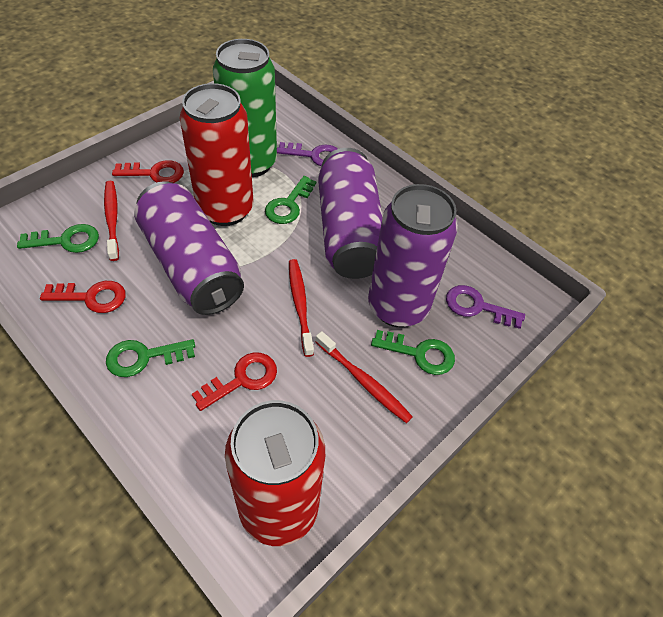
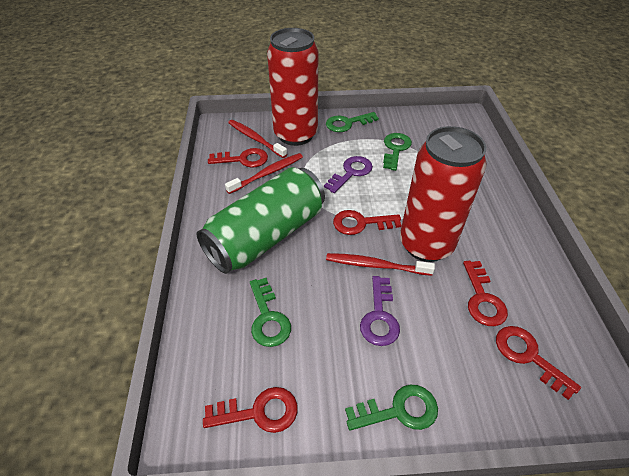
purple can: [134,181,244,315] [318,148,383,279] [368,184,458,327] = 3 -> none = 0
red key: [40,281,126,313] [112,160,184,183] [192,352,277,411] = 3 -> [203,387,298,433] [208,148,268,167] [333,210,401,235] [463,261,508,326] [496,326,581,400] = 5

